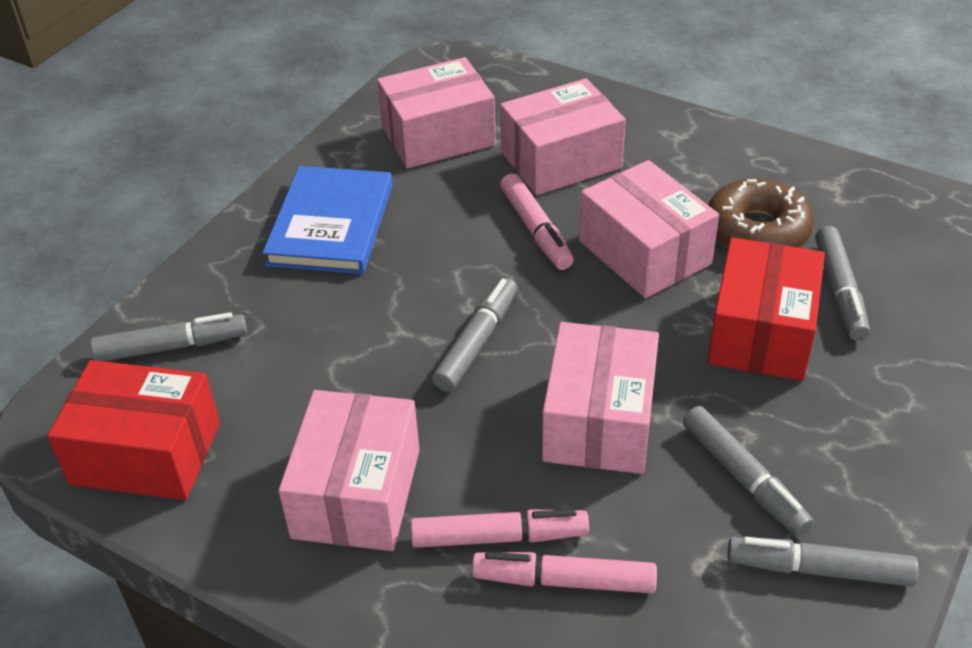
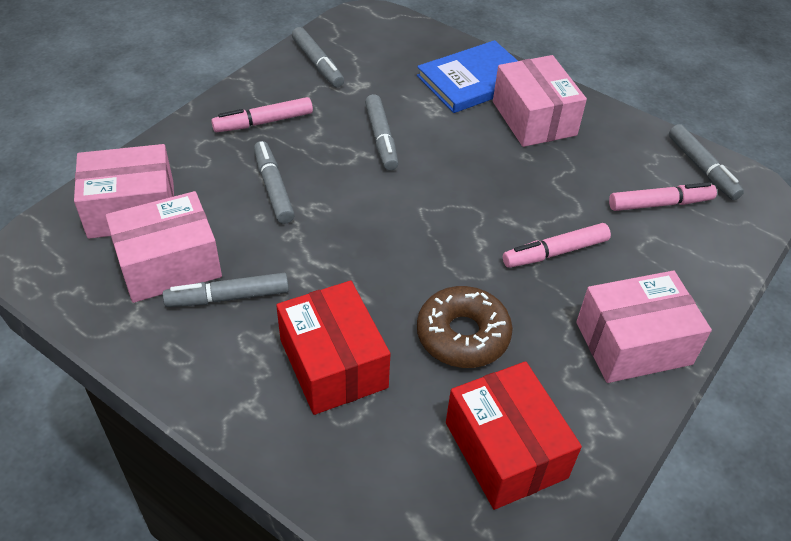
pink box: [278,390,420,551] [377,57,496,168] [500,78,626,195] [542,322,659,474] [579,160,719,298] = 5 -> [74,144,174,239] [106,191,222,303] [493,55,587,147] [576,271,712,383] = 4

